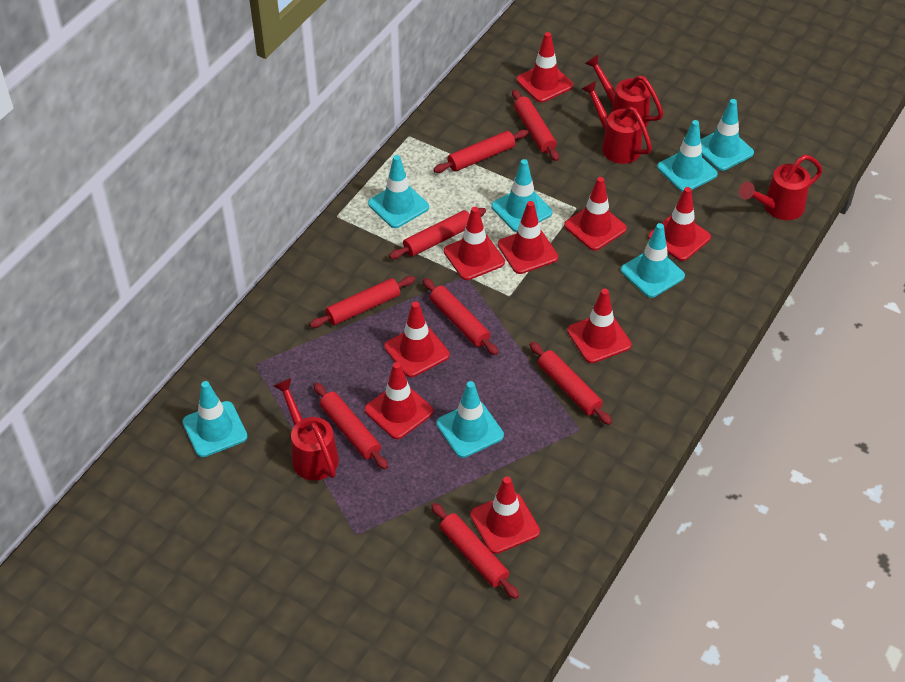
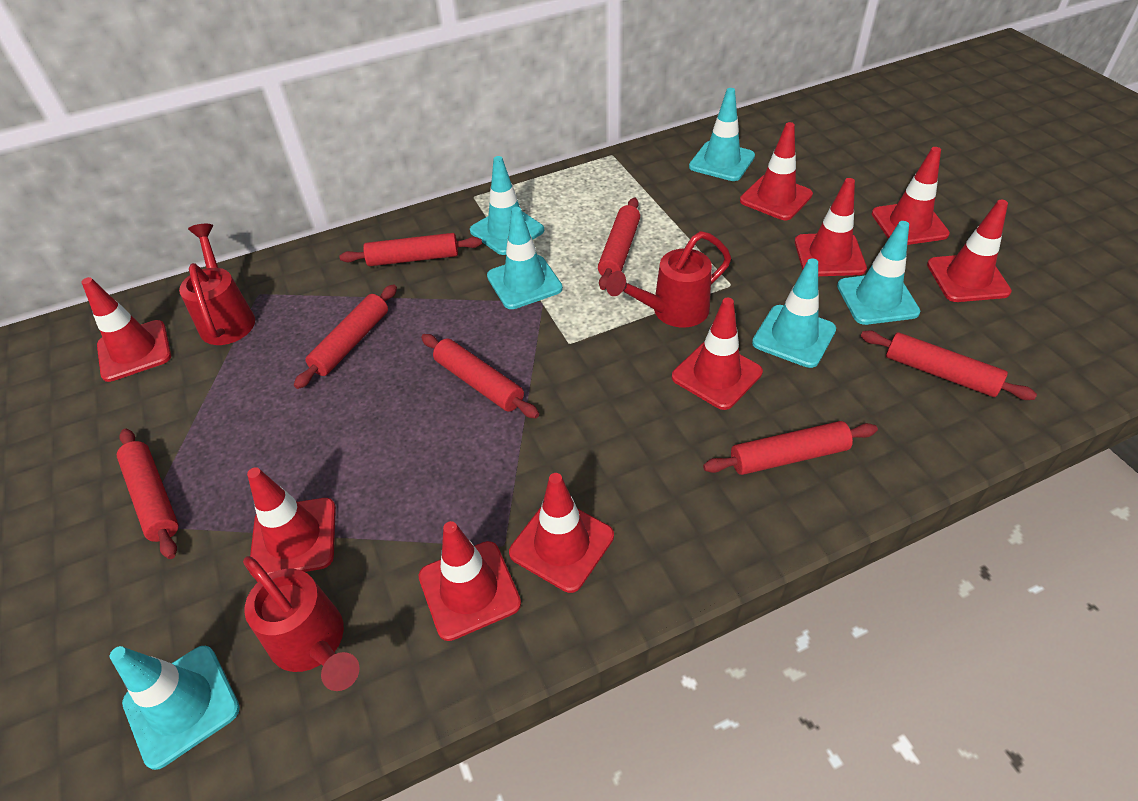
red rolling pin: [310,276,415,328] [314,383,388,469] [389,208,486,259] [423,278,498,355] [431,503,519,599] [433,130,529,173] [512,89,559,161] [530,342,612,425] = 8 -> [117,429,179,559] [294,284,397,389] [339,233,482,266] [421,334,539,418] [598,198,640,290] [703,421,878,475] [861,331,1037,400] = 7
red watering can: [273,378,339,480] [582,81,652,164] [585,54,663,127] [739,155,823,220] = 4 -> [179,224,255,345] [243,556,359,691] [606,231,731,328] = 3
turquoise traffic cone: [183,381,248,457] [368,155,429,228] [436,381,504,458] [491,159,552,232] [621,223,685,298] [657,120,718,192] [701,99,754,171] = 7 -> [110,646,240,770] [470,156,544,255] [487,207,563,309] [689,88,755,181] [752,258,836,368] [837,221,920,325] = 6

